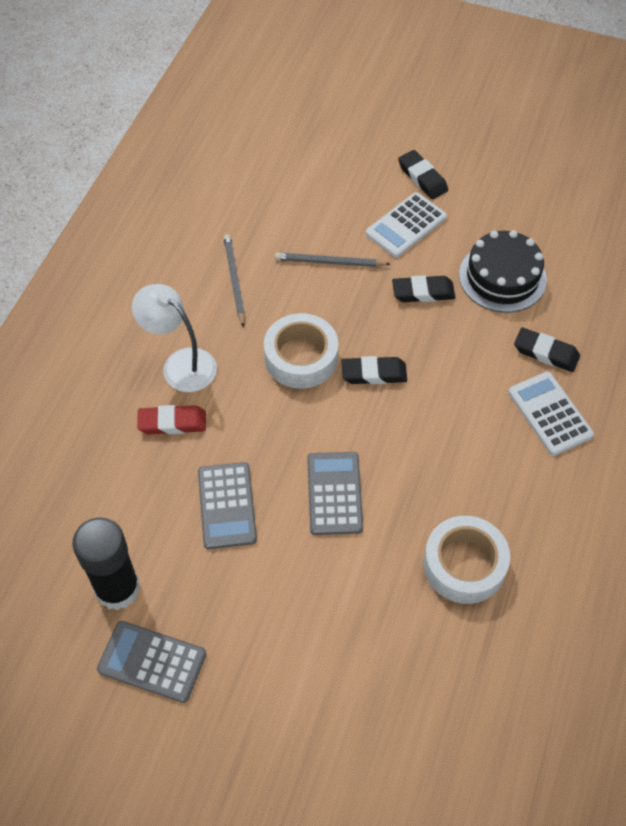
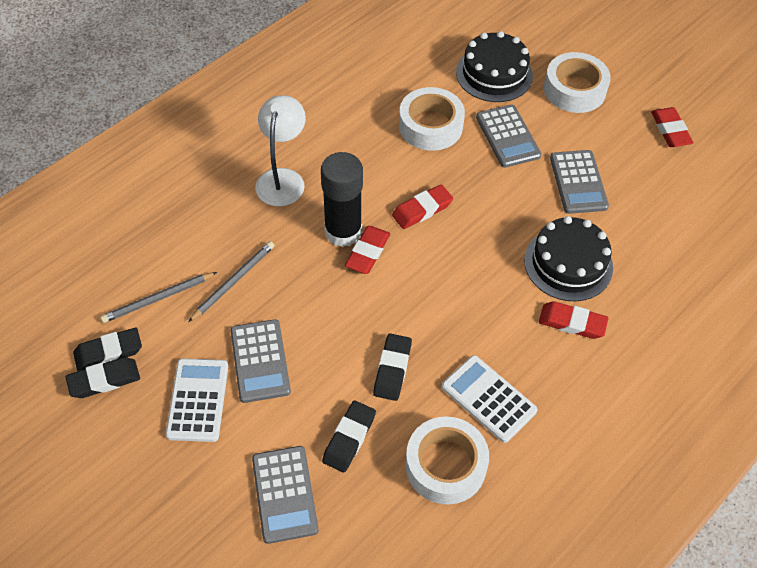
black cake: [459,230,547,312] = 1 -> [456,31,533,102] [524,216,613,301] = 2
grey calculator: [97,621,206,703] [198,462,257,549] [307,452,363,535] = 3 -> [231,319,291,403] [252,446,318,544] [476,105,542,168] [550,150,609,214] = 4
red eraser: [137,405,206,434] = 1 -> [345,226,390,274] [392,184,453,229] [539,301,609,339] [651,107,693,147] = 4
white tape: [264,313,338,389] [423,516,510,604] = 2 -> [399,87,465,151] [405,417,489,505] [544,52,611,113] = 3

